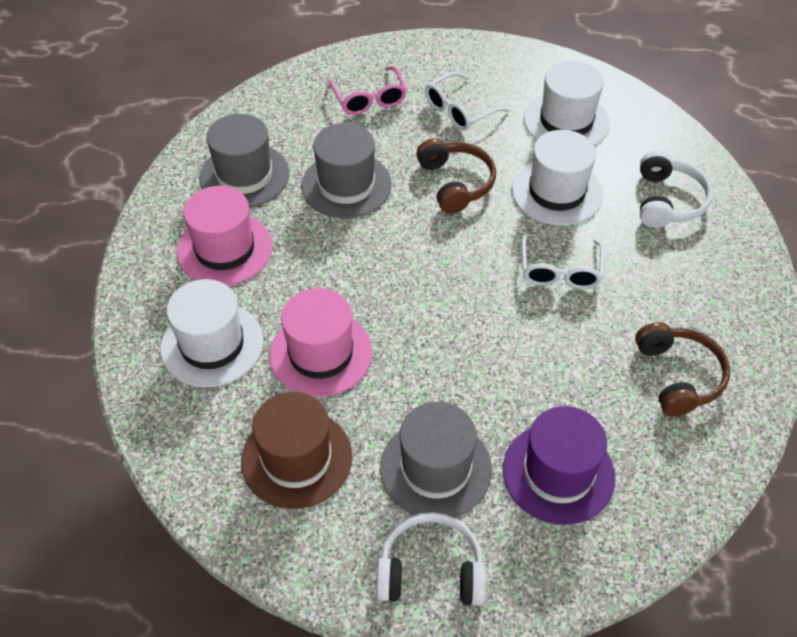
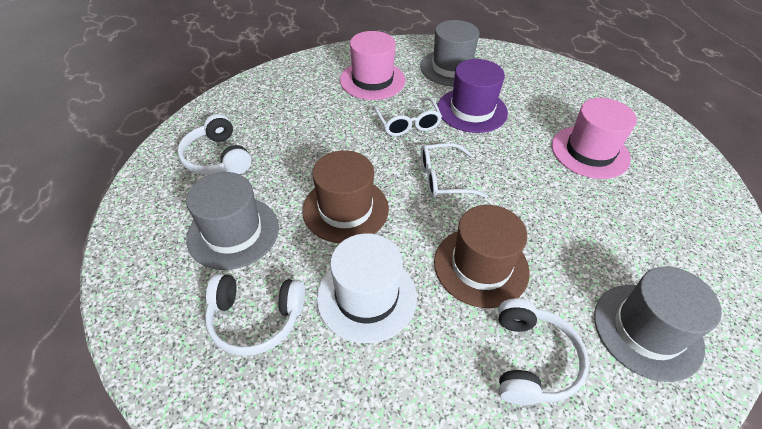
brown hat: [241,392,352,509] = 1 -> [302,150,389,243] [434,205,530,308] = 2
brown headphones: [416,138,496,214] [635,322,730,417] = 2 -> none = 0
pink glasses: [328,66,407,115] = 1 -> none = 0
white hat: [160,279,263,388] [512,130,603,226] [524,61,610,146] = 3 -> [317,233,417,343] = 1
white headphones: [376,512,486,606] [640,150,713,228] = 2 -> [177,114,251,175] [205,274,305,356] [498,298,589,405] = 3

